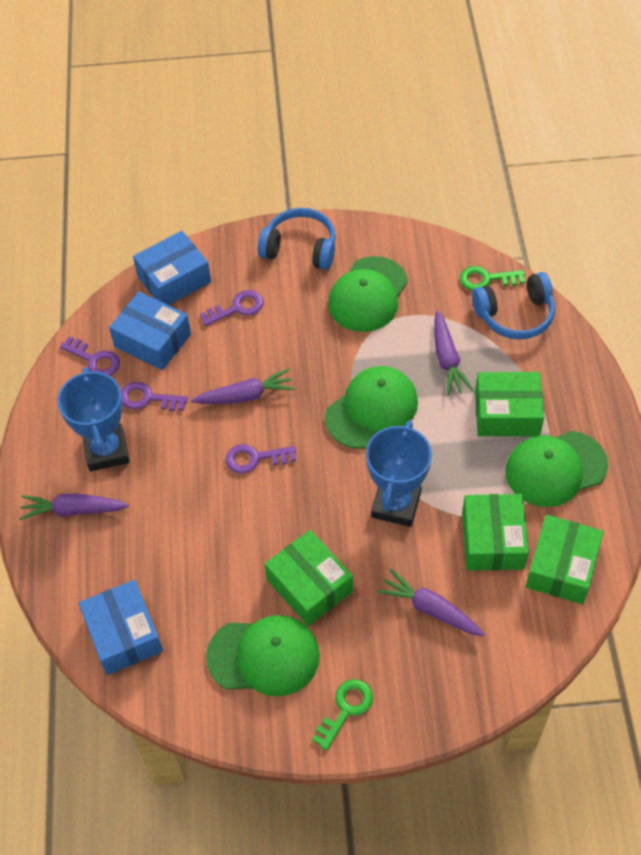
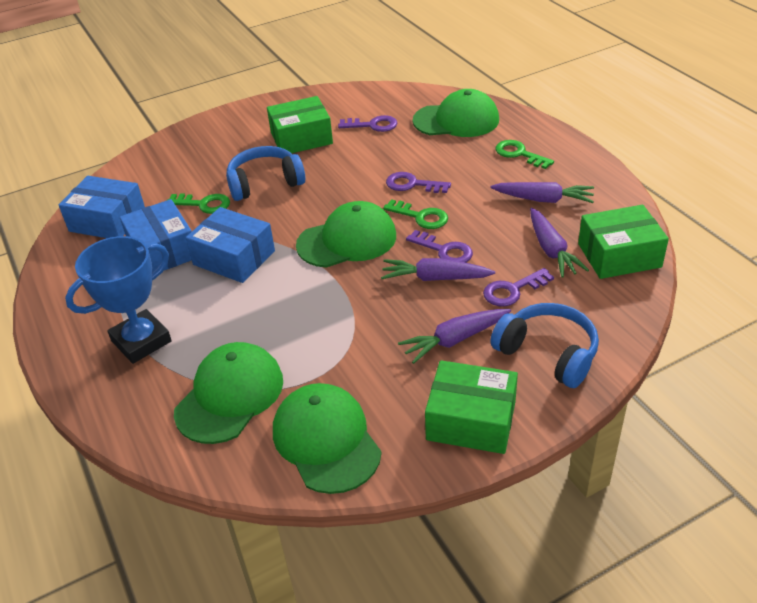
blue trophy: [58,367,129,471] [366,420,432,527] = 2 -> [65,236,172,364] = 1
green box: [265,530,353,626] [462,494,529,571] [475,372,544,436] [526,515,603,604] = 4 -> [267,96,333,153] [425,360,518,454] [578,205,669,279] = 3
green key: [312,679,373,751] [460,266,525,291] = 2 -> [167,193,230,214] [383,199,448,229] [495,140,554,169] = 3

